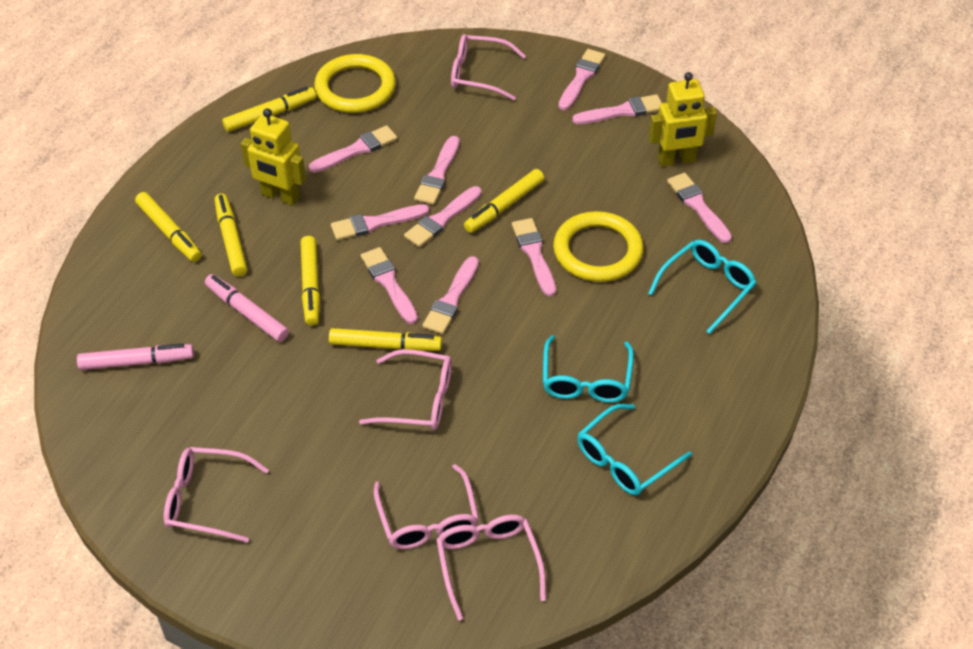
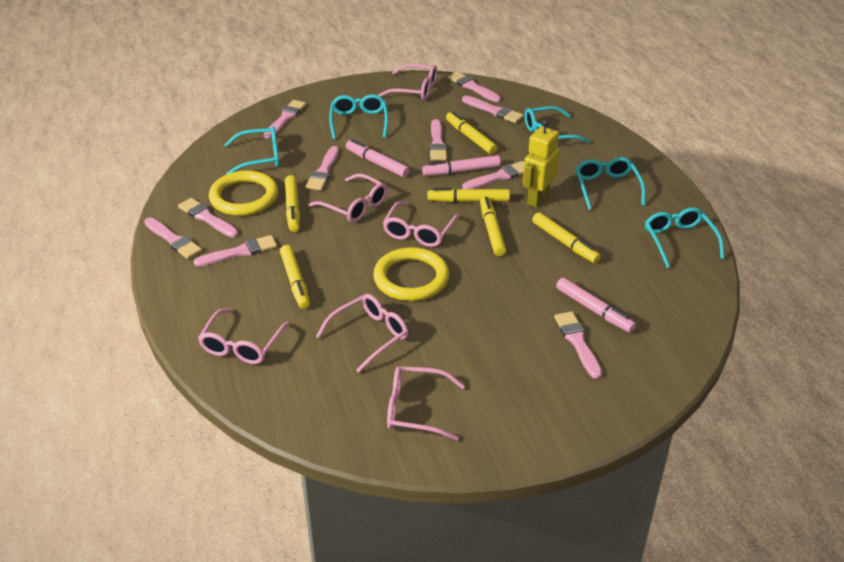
pink glasses: [164,447,269,543] [359,349,452,430] [374,464,479,549] [436,515,546,621] [451,34,526,101] = 5 -> [198,308,290,364] [309,174,387,222] [316,294,408,373] [378,64,437,100] [383,201,460,247] [387,366,465,441] = 6
pink marker: [77,343,194,370] [205,274,289,342] = 2 -> [346,139,410,177] [422,155,500,176] [556,278,636,333] = 3
turquoise glasses: [543,335,634,403] [577,404,692,496] [648,240,756,334] = 3 -> [225,126,279,175] [329,94,388,140] [525,106,590,143] [575,157,645,210] [645,207,724,268] = 5
yellow robot: [241,108,306,205] [649,72,717,166] = 2 -> [523,119,560,207] = 1

